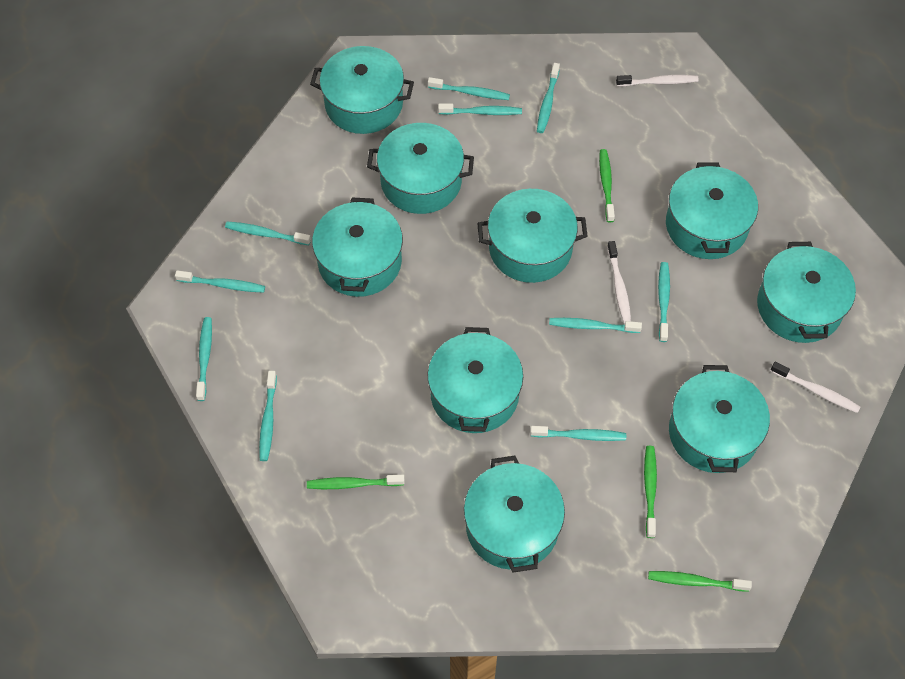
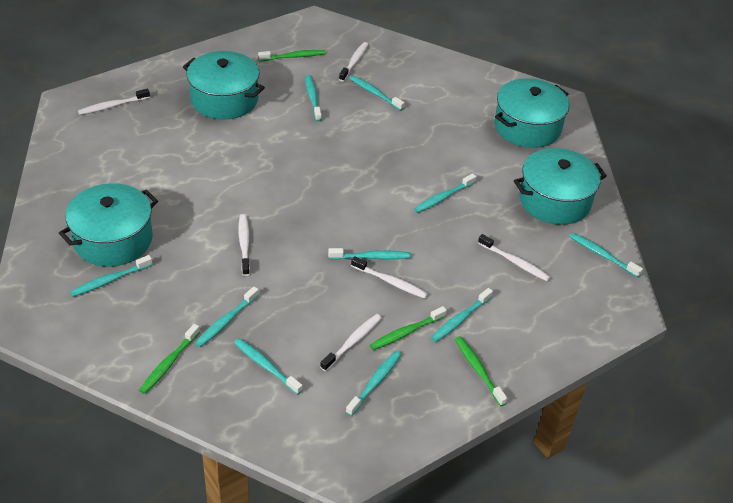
turquoise pot: [310,46,414,134] [312,198,403,297] [367,123,474,214] [428,327,523,433] [464,456,565,573] [477,189,588,283] [666,162,758,259] [669,365,770,473] [757,242,856,343] = 9 -> [59,183,158,267] [183,51,265,119] [494,78,569,148] [514,148,607,225] = 4
white toothbrush: [607,241,631,323] [616,75,699,86] [771,362,860,413] = 3 -> [78,89,150,115] [238,214,250,276] [320,314,382,371] [339,42,368,82] [351,256,428,299] [478,234,551,282] = 6

